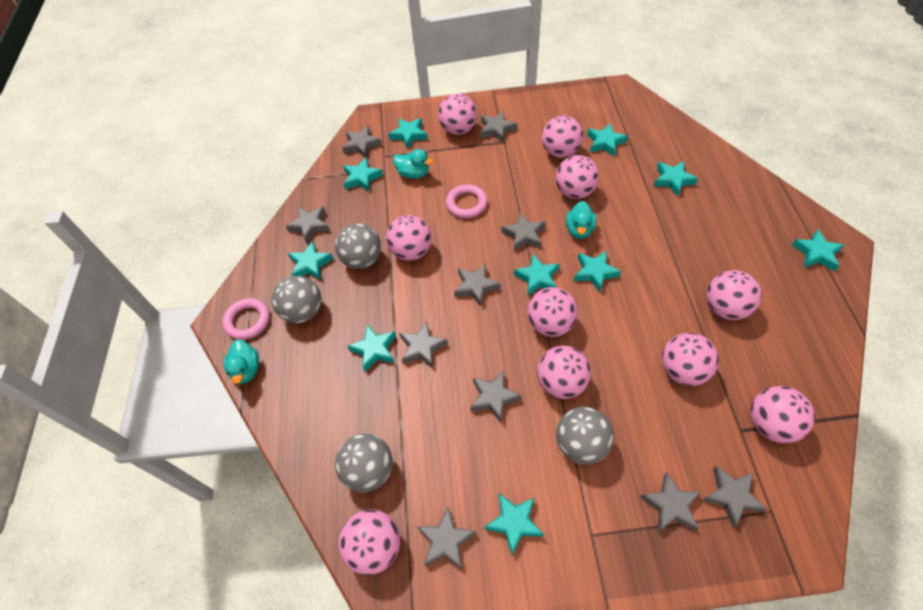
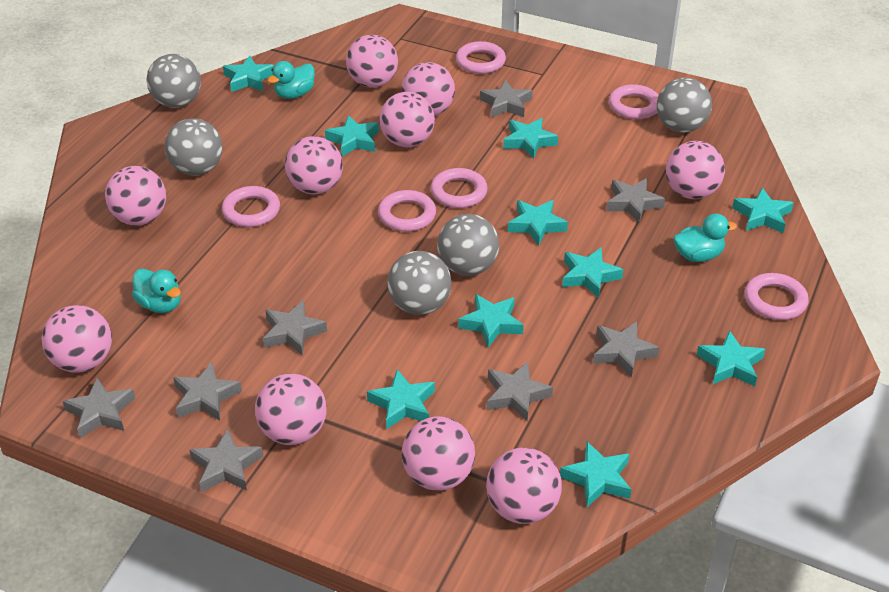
grey ball: [272,276,321,323] [335,223,381,269] [335,434,393,493] [556,407,614,465] = 4 -> [146,54,201,108] [165,118,222,176] [387,251,452,315] [437,214,499,276] [657,77,712,133] = 5
grey star: [286,206,330,244] [342,126,382,158] [399,321,448,368] [417,508,476,569] [454,263,500,307] [470,370,522,423] [480,110,517,143] [501,213,545,251] [640,472,701,532] [702,466,767,527] = 10 -> [63,378,136,438] [173,362,242,421] [190,429,263,492] [263,300,327,355] [480,80,533,118] [487,362,553,421] [593,322,659,378] [606,178,665,223] = 8
pink ring: [222,298,270,340] [446,184,488,218] = 2 -> [222,186,280,227] [378,190,436,232] [431,168,488,208] [456,41,506,74] [609,84,659,119] [744,273,809,320] = 6

